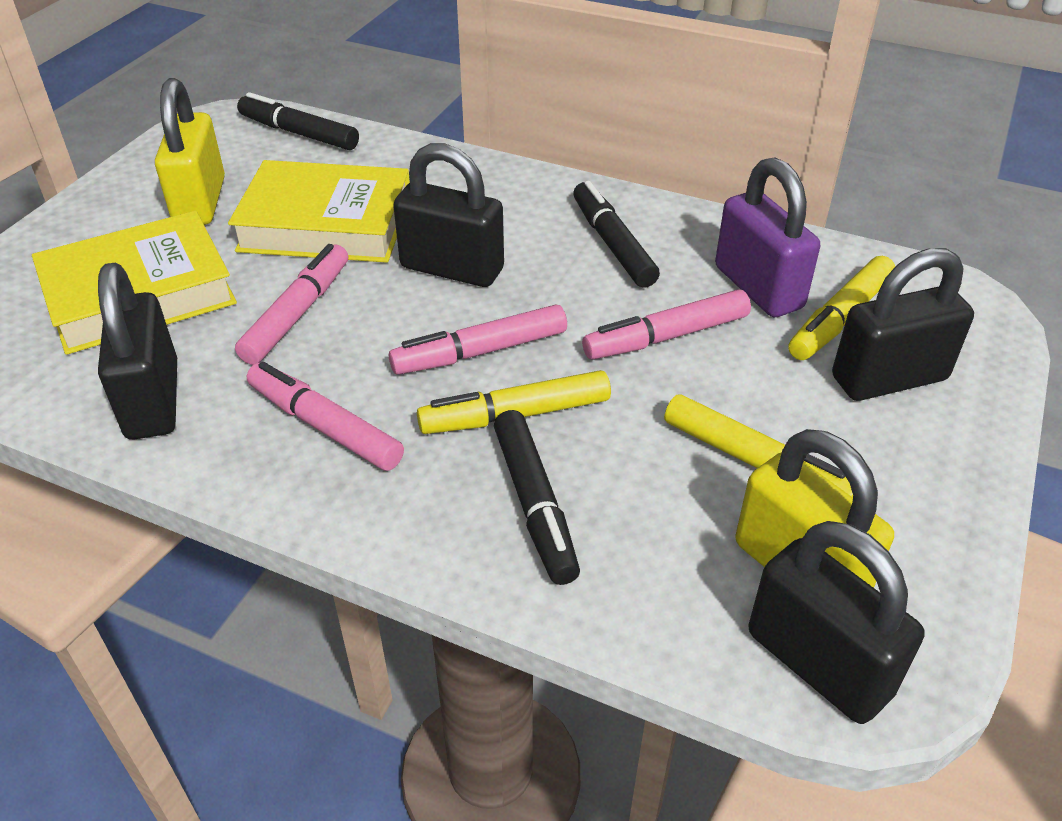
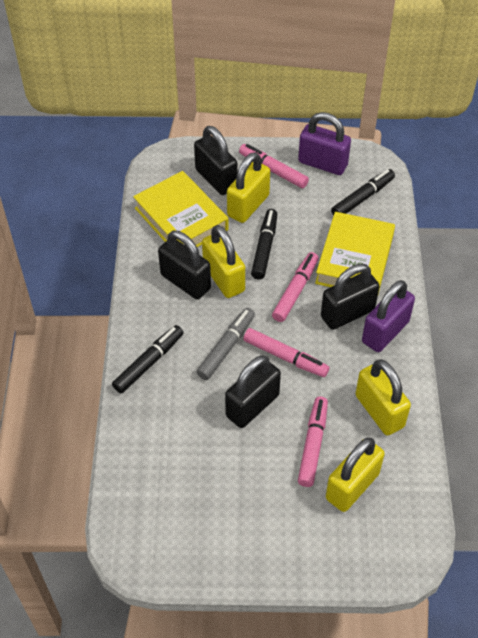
grey marker: none = 0 -> [197,308,255,380] = 1
purple padlock: [715,157,820,317] = 1 -> [298,112,351,175] [362,280,415,352] = 2
yellow marker: [417,370,611,434] [664,394,853,497] [788,256,895,360] = 3 -> none = 0
yellow padlock: [155,78,225,225] [735,429,894,588] = 2 -> [202,225,245,298] [227,152,270,223] [326,438,385,512] [355,359,411,436] = 4

